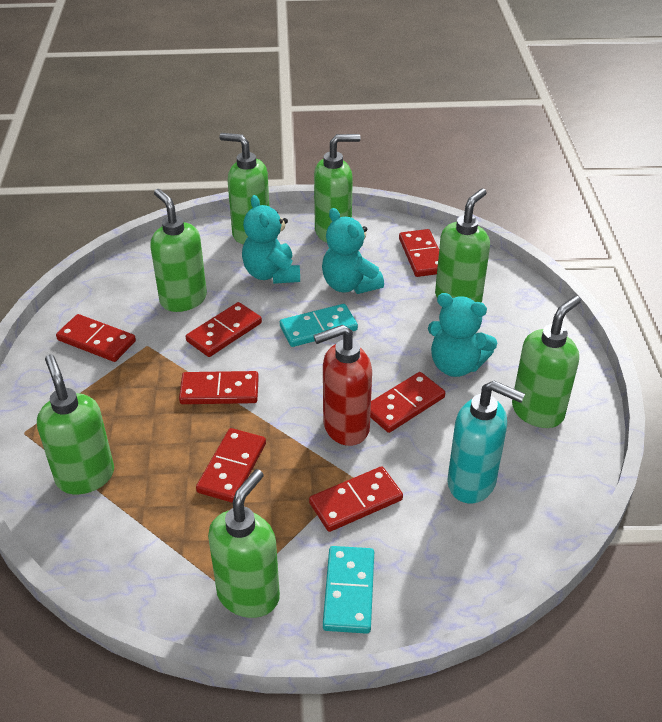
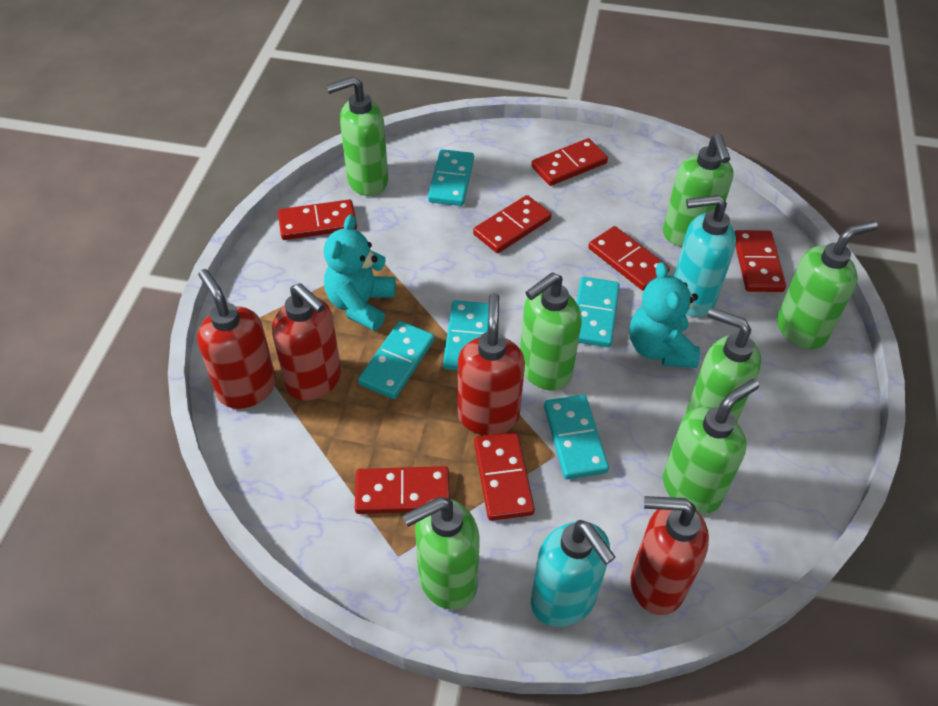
red soap dispenser: [314,325,372,446] = 1 -> [197,269,276,409] [272,283,341,401] [457,293,525,435] [630,496,709,615] = 4
turquoise domino: [280,304,358,347] [323,546,374,634] = 2 -> [358,321,434,399] [428,149,474,206] [443,300,489,370] [544,395,609,479] [576,277,620,347] = 5
turquoise soap dispenser: [447,381,525,503] = 1 -> [531,520,616,627] [674,195,736,317] = 2
turquoise teddy bear: [242,195,300,284] [322,208,384,294] [428,293,497,377] = 3 -> [324,215,396,331] [629,262,700,368] = 2

